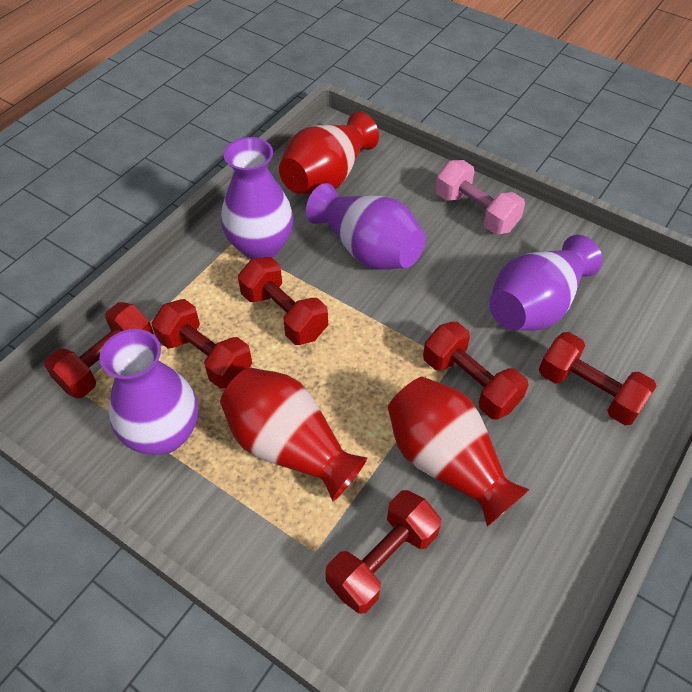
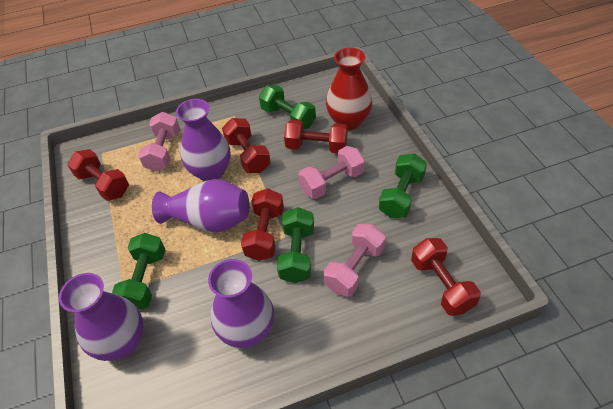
green dumbbell: none = 0 -> [112,233,165,310] [259,85,316,129] [277,207,314,283] [379,153,427,218] = 4
pink dumbbell: [435,160,525,234] = 1 -> [138,112,180,172] [298,146,365,199] [324,224,386,297] = 3
red dumbbell: [44,302,154,398] [152,299,252,389] [238,257,328,345] [325,490,441,614] [423,322,528,420] [539,332,657,425] = 6 -> [67,149,129,201] [222,118,271,173] [241,188,284,261] [284,120,347,153] [411,238,481,316] = 5
red vase: [220,367,367,501] [279,112,379,195] [388,377,530,527] = 3 -> [326,48,372,130] = 1

